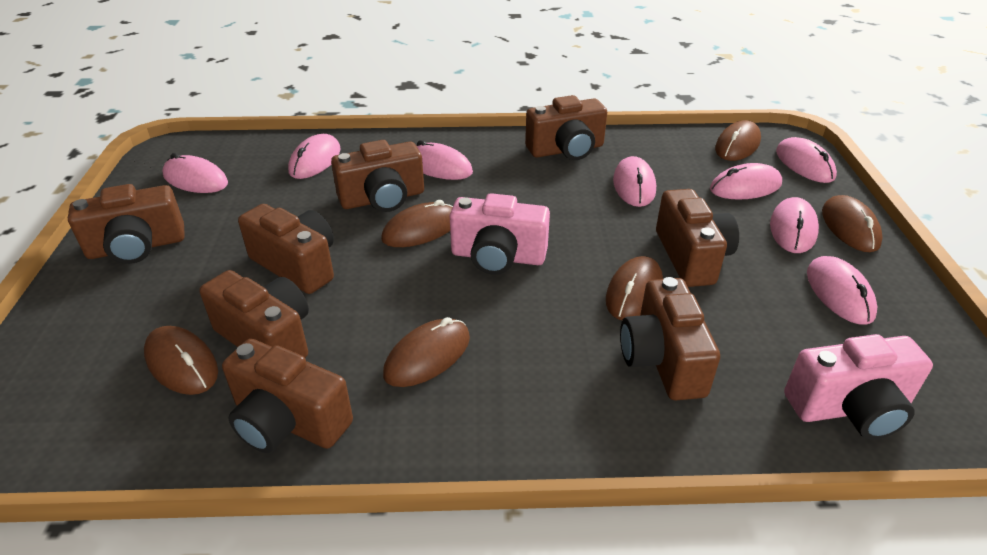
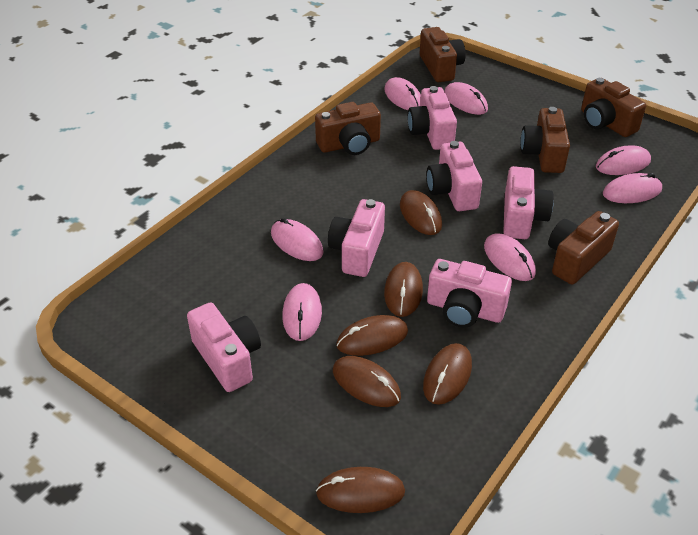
brown camera: [68,184,185,264] [199,270,309,358] [222,339,353,453] [238,204,334,294] [331,140,424,212] [525,95,607,160] [620,277,720,400] [656,189,739,287] = 8 -> [315,102,381,155] [420,27,466,82] [521,107,570,173] [548,211,619,285] [581,78,646,137] = 5
pink camera: [450,193,550,275] [784,334,933,440] = 2 -> [187,302,261,392] [328,199,385,277] [408,86,457,150] [426,141,482,211] [427,259,512,328] [503,166,554,239] = 6
pink mouse: [162,153,228,193] [288,134,341,179] [416,140,473,180] [613,156,656,207] [710,163,782,200] [770,197,819,253] [776,137,837,183] [807,256,877,325] = 8 -> [271,218,324,261] [282,283,322,341] [384,77,421,110] [444,82,488,115] [484,233,536,281] [596,145,651,175] [603,173,662,203] = 7

